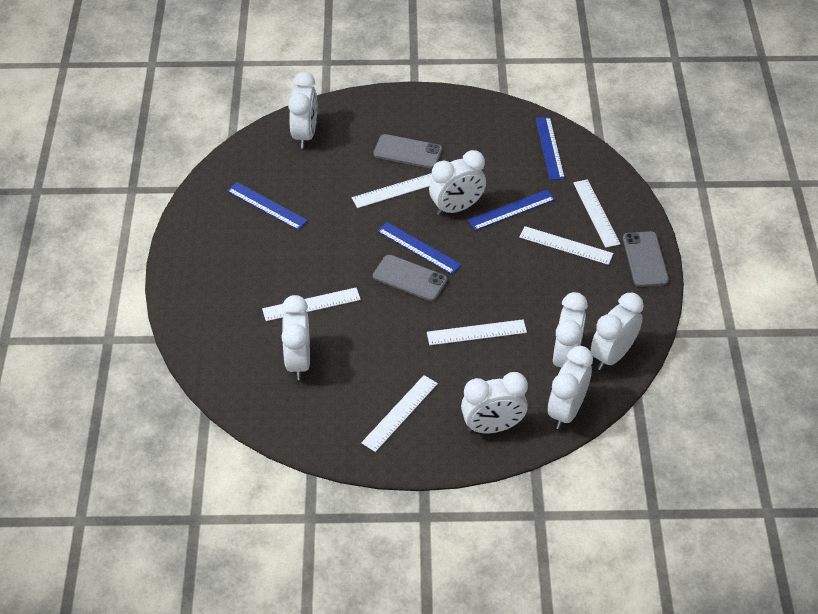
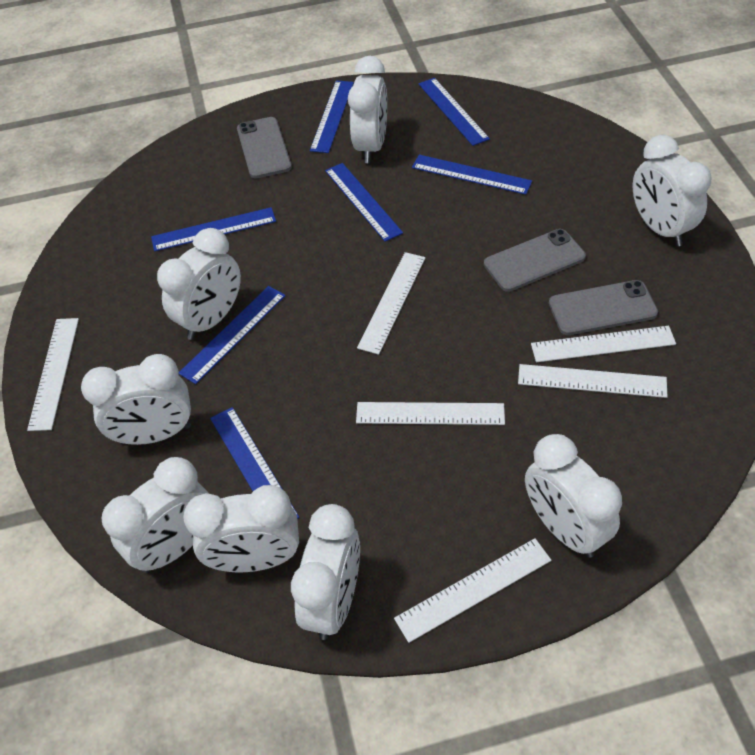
blue ruler: [227,182,308,230] [377,222,462,274] [468,190,555,231] [535,117,565,180] = 4 -> [151,207,276,251] [179,286,286,384] [210,407,299,519] [310,80,354,153] [325,163,403,242] [412,155,532,195] [418,78,490,146] = 7
white clock: [281,295,310,380] [288,72,317,149] [429,150,486,216] [461,372,528,433] [548,346,593,429] [553,292,588,368] [591,293,644,370] = 7 -> [81,354,191,445] [101,457,209,573] [157,228,241,340] [183,485,299,572] [291,504,360,640] [348,56,387,163] [525,434,622,558] [633,135,712,246] = 8

